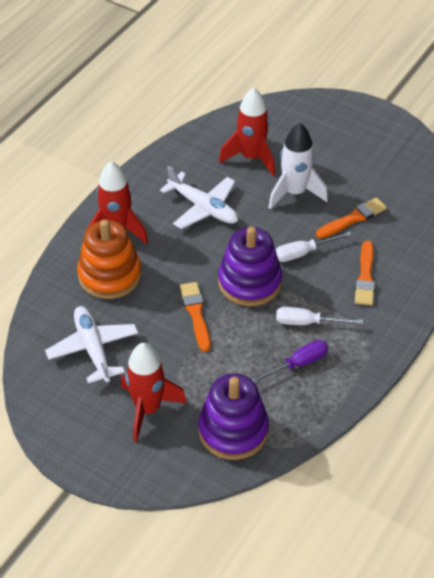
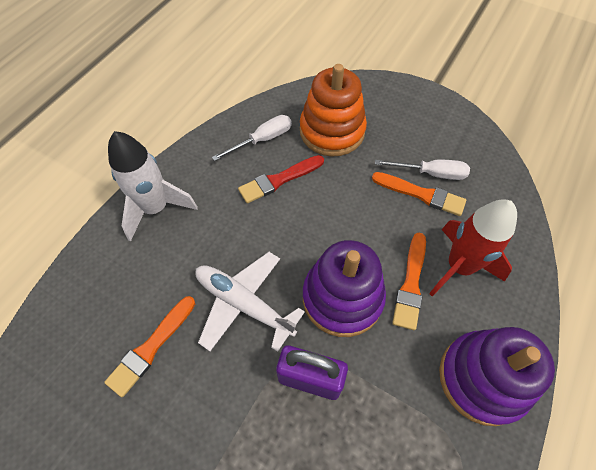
purple padlock: none = 0 -> [276,345,348,400] = 1
purple screwdriver: [251,340,328,383] = 1 -> none = 0
red brush: none = 0 -> [238,155,324,203] = 1
red rocket: [86,161,148,244] [121,343,187,442] [219,87,275,176] = 3 -> [429,199,517,296] = 1
white plane: [45,306,138,383] [160,166,238,229] = 2 -> [195,252,305,352] = 1

